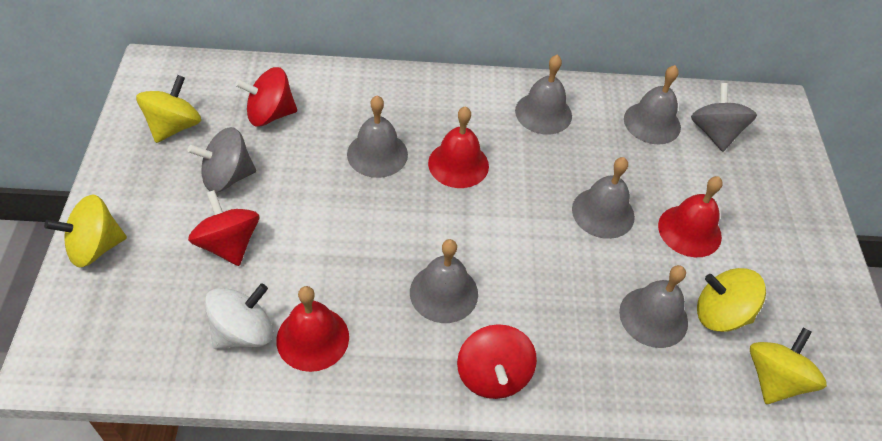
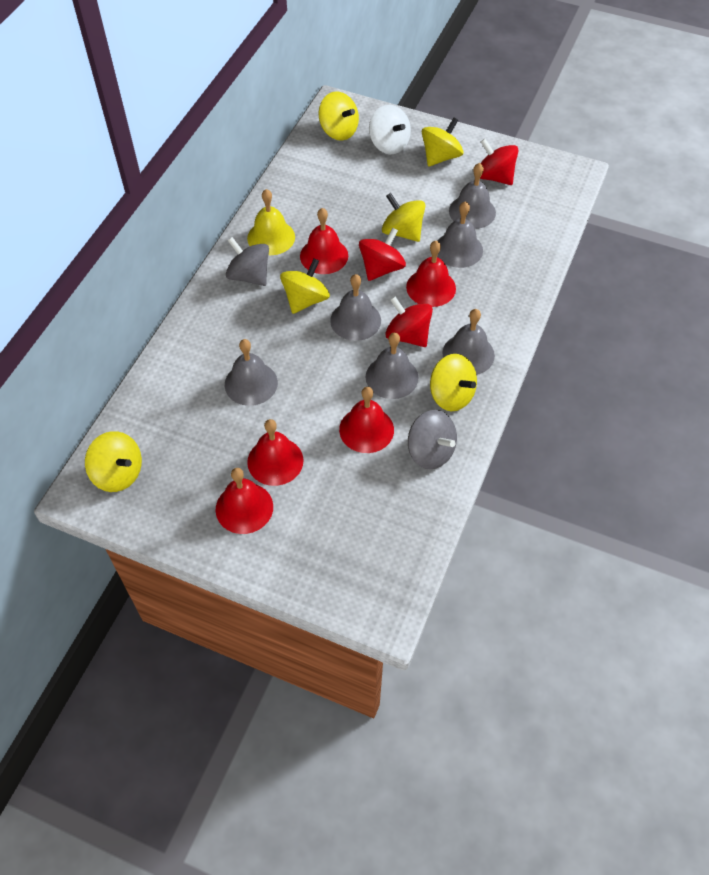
red bell: [276,286,349,372] [428,106,489,188] [658,176,723,257] = 3 -> [216,468,273,534] [247,419,303,486] [300,208,348,274] [339,387,394,453] [406,241,456,307] = 5
yellow bell: none = 0 -> [247,189,295,255] = 1
yellow spinning top: [44,194,127,268] [136,75,201,143] [697,268,766,332] [750,327,827,404] = 4 -> [85,431,142,492] [280,258,330,314] [319,91,359,141] [382,193,425,242] [422,118,463,167] [430,354,477,411] = 6

